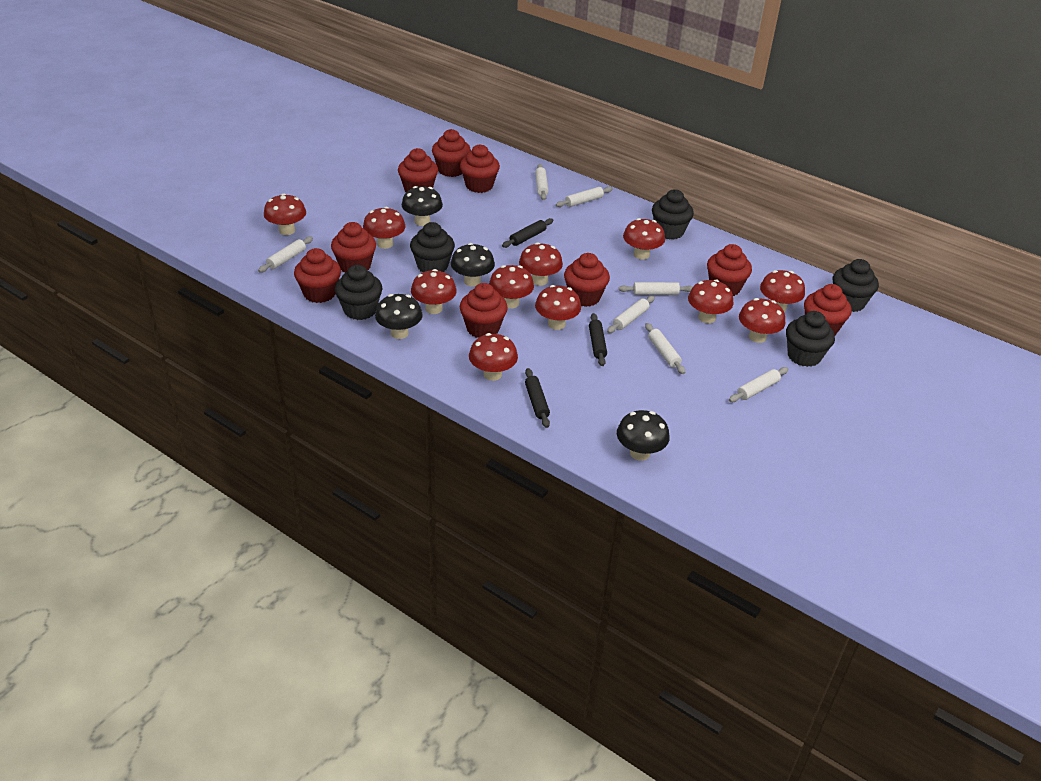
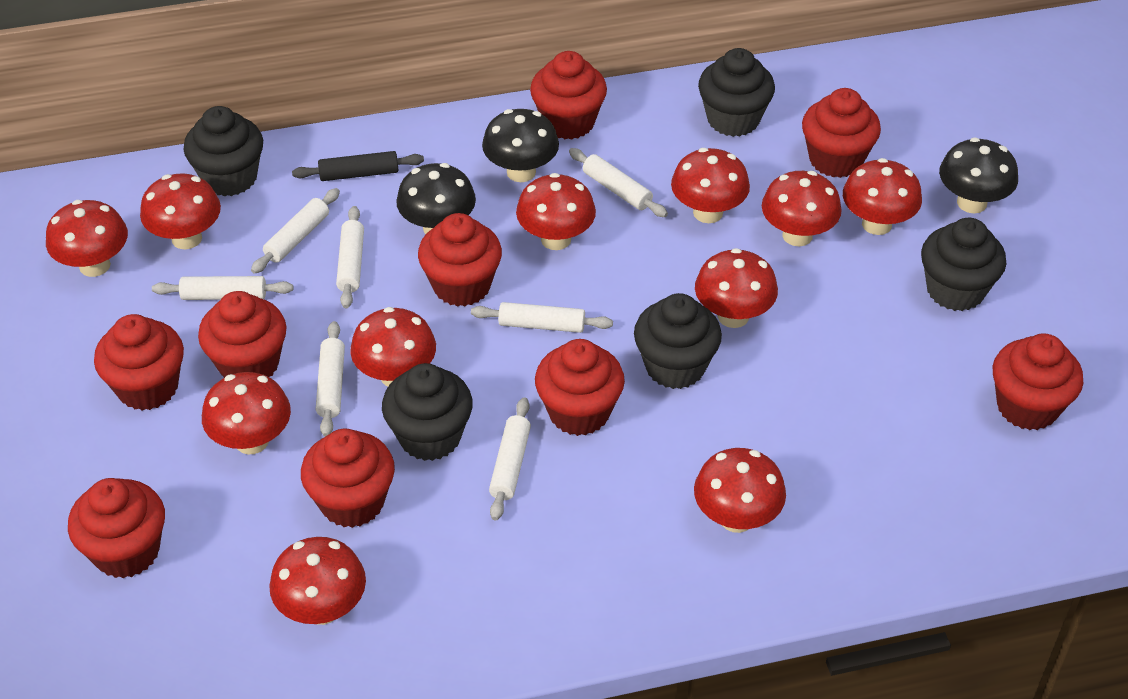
black mushroom: [375,294,423,339] [402,186,443,226] [451,243,495,286] [617,410,670,461] = 4 -> [396,163,476,234] [482,109,559,182] [939,137,1018,214] = 3
black rolling pin: [502,218,553,248] [525,368,550,428] [589,313,607,366] = 3 -> [292,151,424,181] = 1

